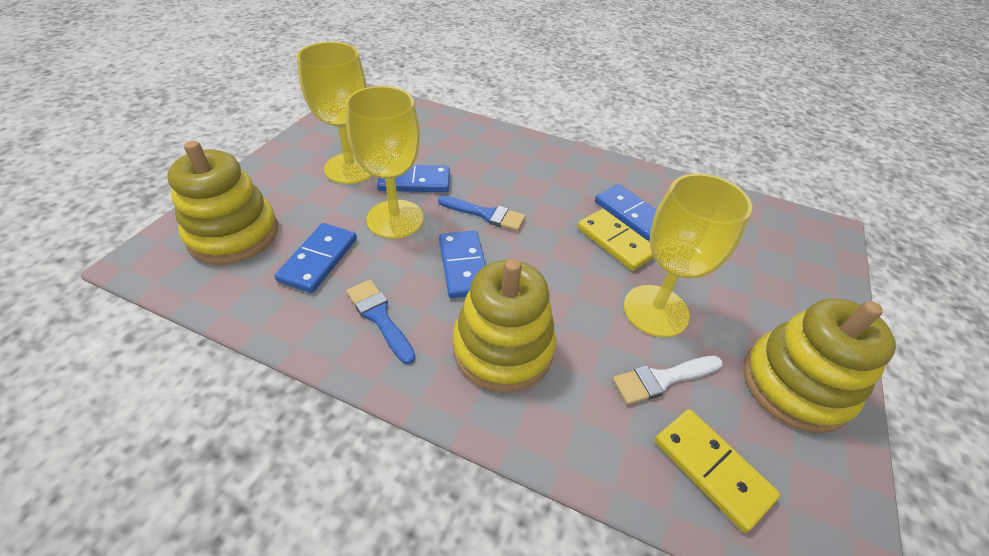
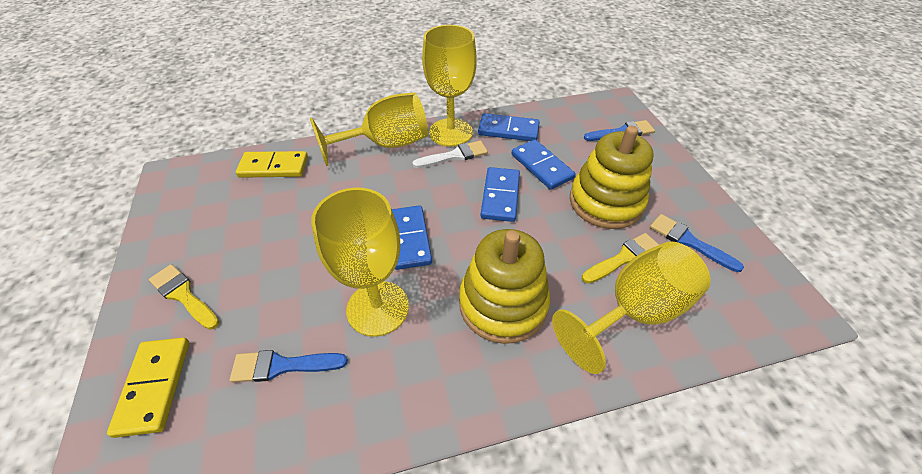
blue brush: [346,279,416,364] [438,196,526,231] = 2 -> [230,350,348,382] [584,120,655,141] [650,214,744,272] = 3
yellow brush: none = 0 -> [149,264,219,330] [582,233,659,284] = 2
yellow goblet: [297,42,373,184] [345,86,424,239] [624,173,752,338] = 3 -> [310,92,428,166] [311,187,409,337] [422,25,477,147] [552,241,710,374] = 4
yellow stacking toy: [167,141,278,264] [453,259,556,392] [743,298,896,433] = 3 -> [459,229,550,344] [570,126,654,229] = 2

